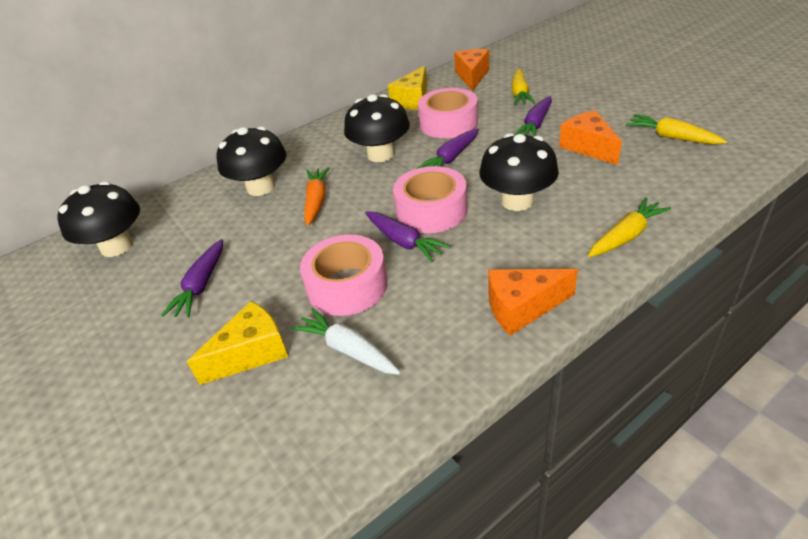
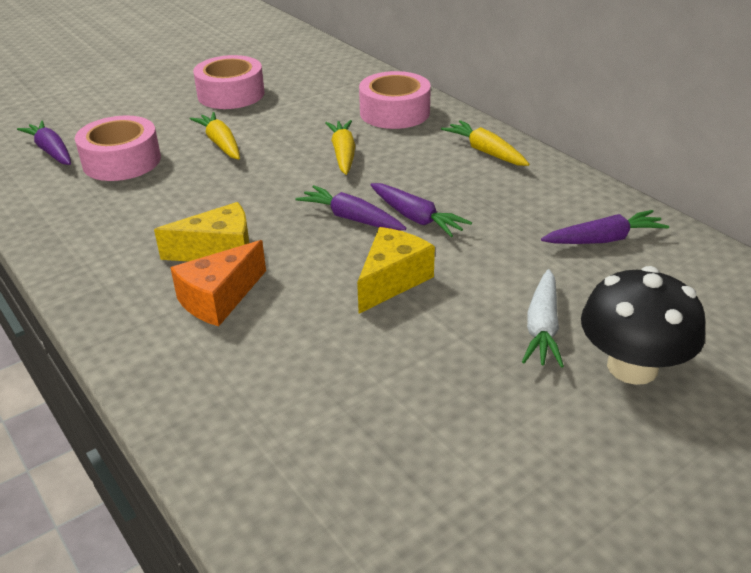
black mushroom: [57,181,140,257] [216,126,287,196] [344,94,410,162] [479,133,559,211] = 4 -> [581,266,705,385] = 1
orange carrot: [304,167,330,226] = 1 -> none = 0
orange cheese: [454,49,489,91] [488,269,578,336] [559,110,622,165] = 3 -> [170,240,266,326] = 1

